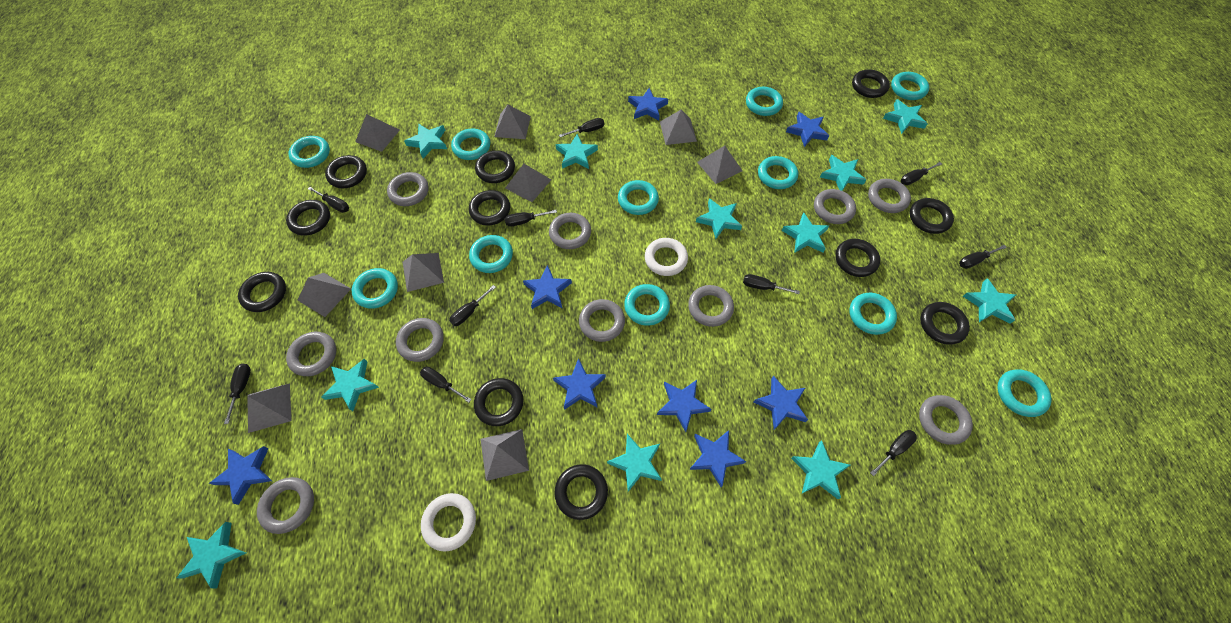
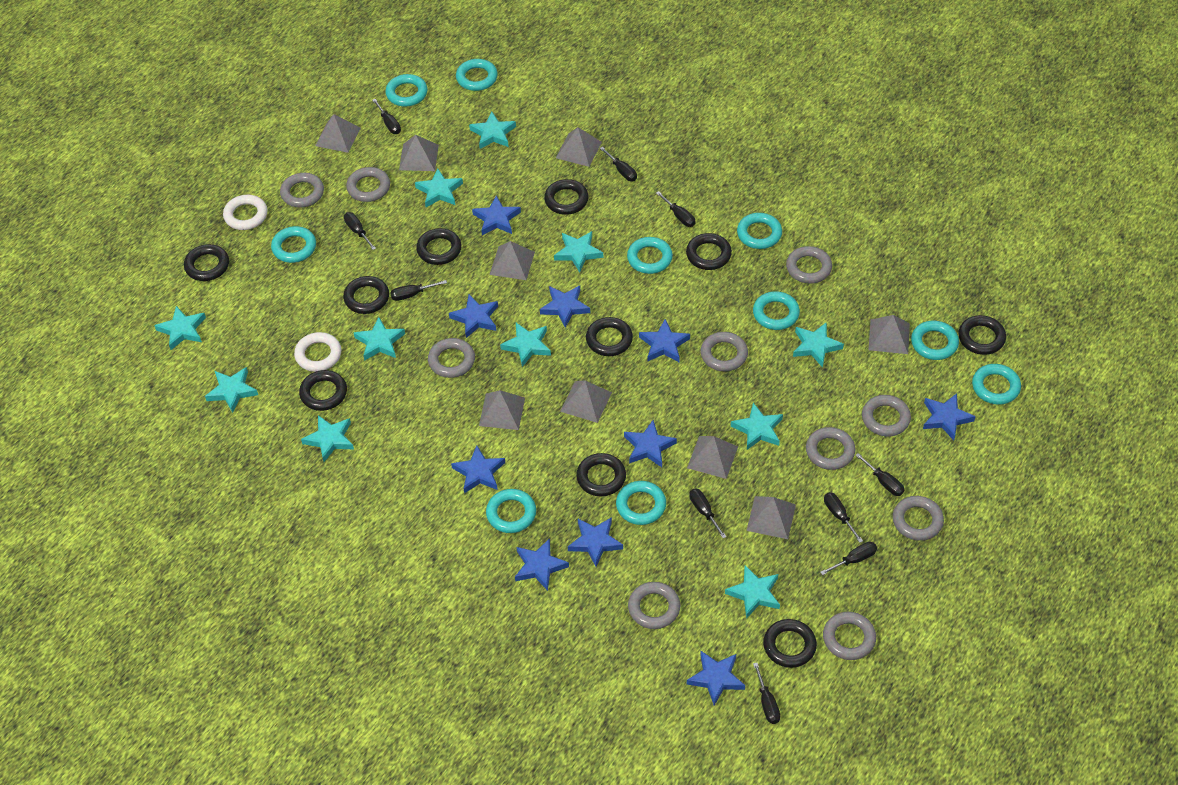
black ring: [238,272,286,312] [286,200,330,236] [325,155,367,188] [469,190,510,226] [474,378,524,426] [475,150,515,183] [554,464,608,520] [835,239,880,277] [852,69,890,98] [910,198,954,234] [920,302,970,345] = 11 -> [184,244,229,281] [299,370,347,411] [343,276,389,314] [416,228,462,265] [544,179,589,215] [576,453,626,496] [586,317,633,356] [686,233,732,270] [763,619,817,668] [958,315,1006,355] = 10
blue star: [208,446,272,505] [523,265,572,309] [553,358,606,410] [628,88,668,121] [657,380,711,432] [689,430,746,487] [754,376,808,430] [786,112,830,147] = 8 -> [449,294,498,338] [451,445,505,493] [472,196,521,235] [515,538,569,591] [540,286,590,328] [568,517,623,567] [624,420,677,467] [639,319,690,362] [687,651,745,706] [923,393,976,440] = 10
turquoise ring: [288,136,330,168] [352,268,398,309] [451,129,490,160] [469,235,513,273] [618,180,659,215] [624,284,670,326] [746,87,783,116] [758,156,798,189] [849,293,897,335] [891,72,929,100] [997,369,1052,417] = 11 -> [271,226,316,263] [385,74,428,107] [456,59,498,91] [486,489,536,533] [616,481,666,525] [627,237,673,274] [737,213,782,249] [753,291,800,330] [911,321,959,360] [972,364,1021,405] = 10

